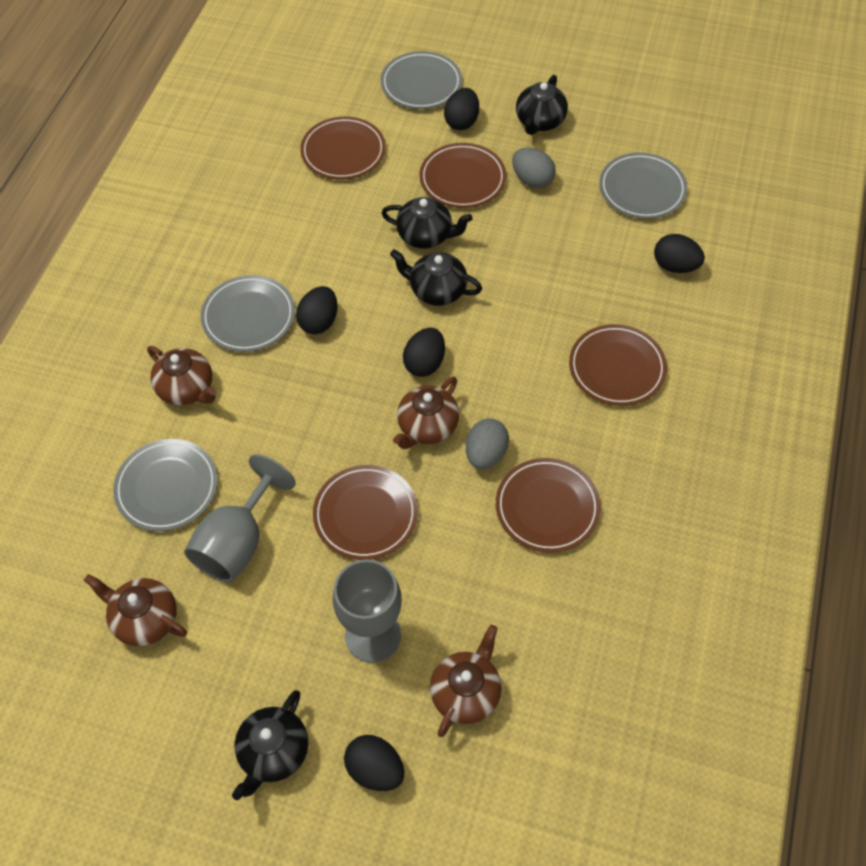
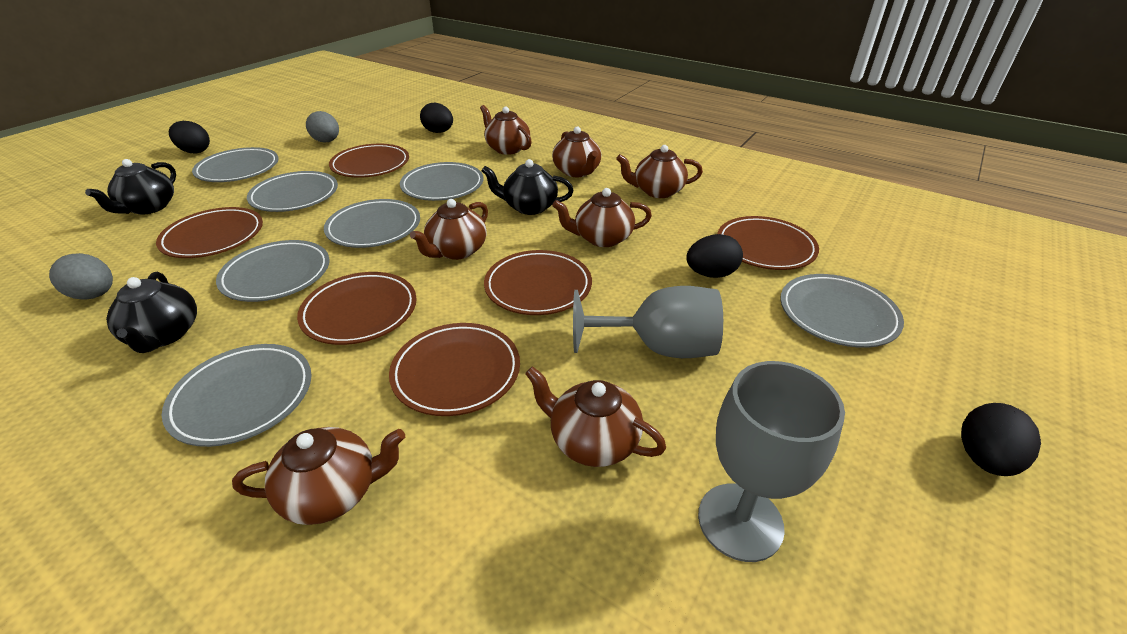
black egg: [296,286,338,334] [344,735,404,791] [403,328,445,377] [444,88,479,130] [654,234,705,273] = 5 -> [169,121,210,154] [420,102,453,133] [686,234,743,278] [961,403,1041,476] = 4
black teapot: [232,690,308,800] [382,197,473,249] [390,249,482,306] [516,75,568,135] = 4 -> [85,159,176,215] [106,272,197,353] [482,159,574,215] = 3
brown plate: [300,116,386,180] [313,465,418,560] [419,143,506,208] [496,458,601,553] [569,324,667,406] = 5 -> [156,207,263,258] [297,272,417,345] [329,144,409,178] [389,323,520,416] [484,250,592,315] [717,216,819,270] = 6
brown teapot: [84,574,187,646] [147,346,217,405] [393,376,459,449] [430,625,502,737] = 4 -> [232,427,405,525] [410,199,488,260] [480,105,532,155] [525,366,666,467] [552,126,601,177] [552,188,652,247] [616,145,703,198] = 7
grey plate: [113,439,218,531] [201,275,295,352] [381,51,462,109] [599,152,687,219] = 4 -> [162,344,312,447] [192,147,279,182] [216,240,329,302] [247,171,338,212] [324,199,420,248] [400,162,484,201] [780,274,904,348] = 7

